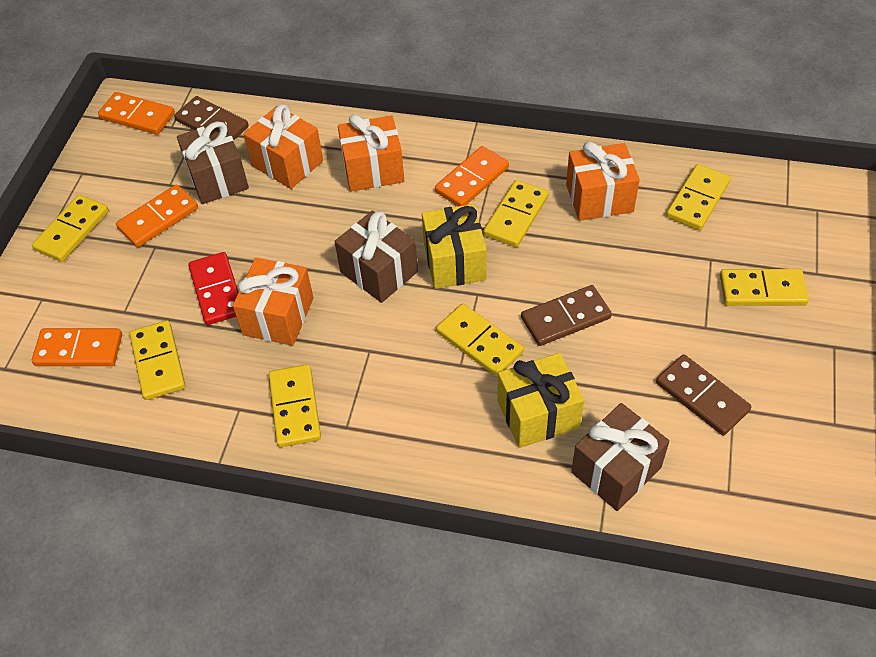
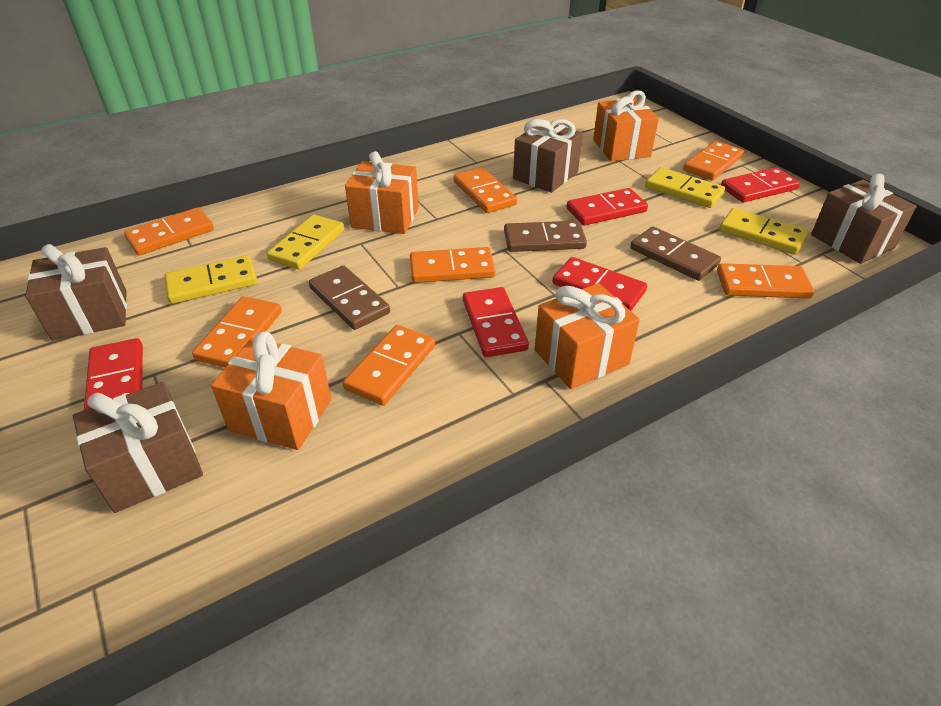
brown gift: [177,121,249,204] [335,211,418,303] [571,403,669,511] = 3 -> [25,244,127,341] [73,382,203,513] [513,119,583,193] [811,174,917,264] = 4
orange domino: [32,328,122,366] [98,92,175,135] [116,185,198,247] [435,146,509,206] = 4 -> [124,207,214,255] [192,296,282,368] [343,325,435,405] [410,247,495,283] [454,167,517,213] [683,141,744,180] [717,263,814,299] = 7
red domino: [188,252,239,325] = 1 -> [84,338,143,410] [463,287,529,357] [553,257,647,311] [566,188,648,225] [721,167,800,203] = 5
yellow domino: [32,195,109,262] [129,320,185,400] [269,364,321,447] [436,304,524,377] [483,180,549,247] [666,164,731,230] [720,269,809,306] = 7 -> [164,255,257,304] [267,215,344,270] [645,167,725,208] [719,208,808,255] = 4
yellow gift: [422,204,487,289] [498,353,584,448] = 2 -> none = 0

